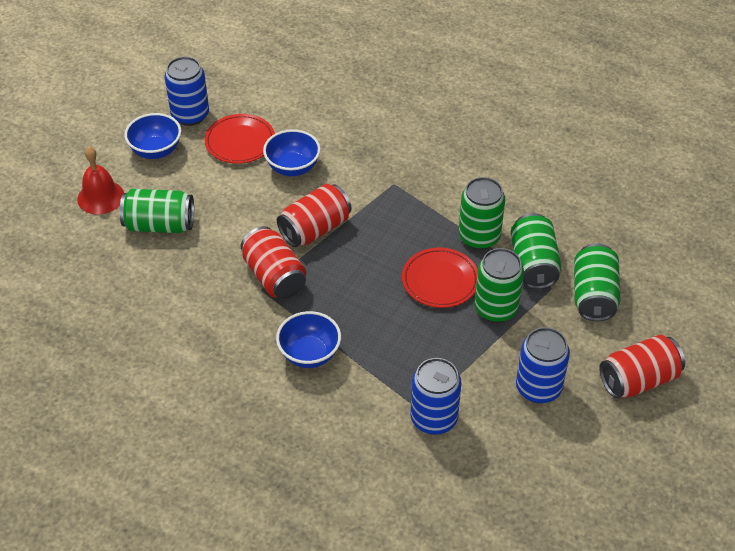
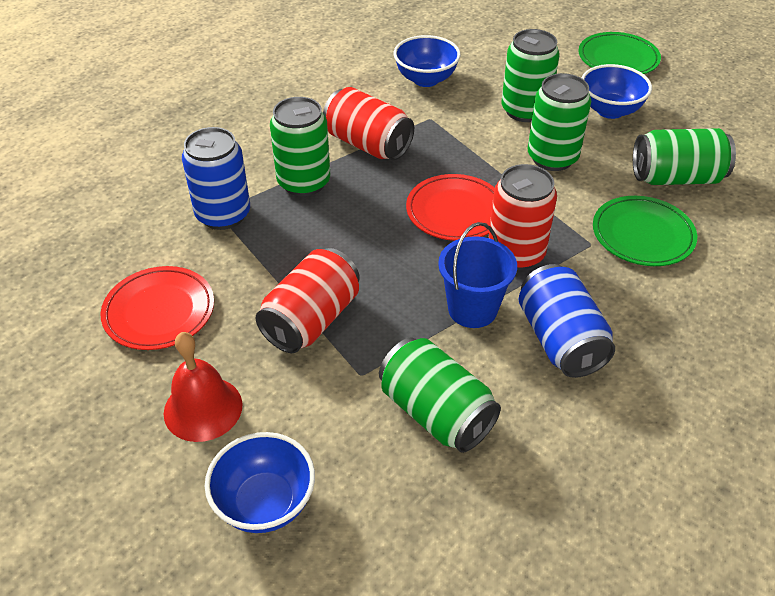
blue bucket: none = 0 -> [438,222,517,328] = 1
blue can: [164,57,209,126] [410,358,462,435] [516,327,570,403] = 3 -> [182,127,250,230] [519,264,615,378] = 2
green plate: none = 0 -> [578,32,661,74] [593,196,697,266] = 2

